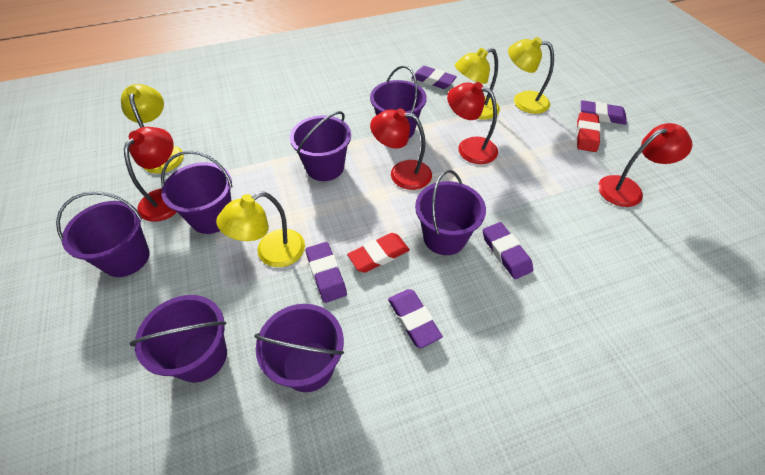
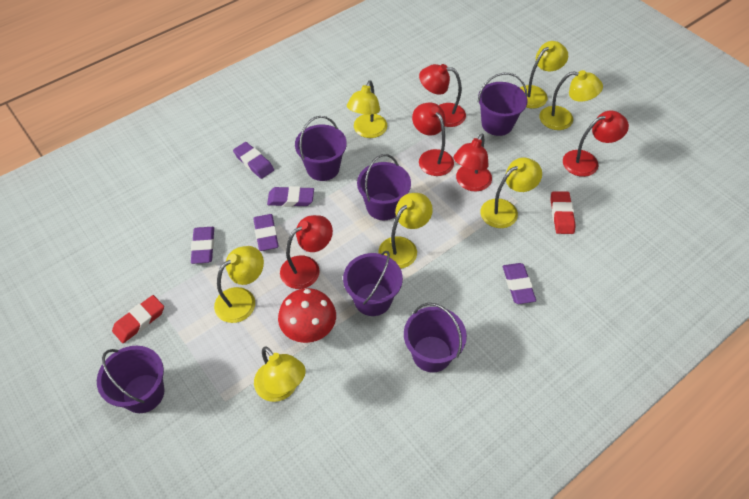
purple bucket: [56,191,150,277] [130,295,227,382] [161,151,233,234] [254,304,344,392] [290,111,351,181] [370,65,427,138] [415,170,486,255] = 7 -> [97,346,165,413] [295,116,347,181] [343,251,403,316] [357,154,411,220] [404,303,467,372] [478,73,527,136] = 6
red lamp: [124,127,177,222] [370,108,432,190] [447,82,498,164] [598,123,693,207] = 4 -> [280,215,333,289] [412,102,454,176] [419,64,466,127] [454,133,492,192] [563,110,629,177] = 5
red mushroom: none = 0 -> [278,288,336,343] = 1
yellow lamp: [121,84,184,174] [216,192,305,267] [455,48,500,120] [508,37,554,114] = 4 -> [214,246,264,323] [254,346,306,402] [347,80,387,138] [378,193,433,269] [480,158,542,228] [520,41,568,108] [539,70,603,130] = 7

